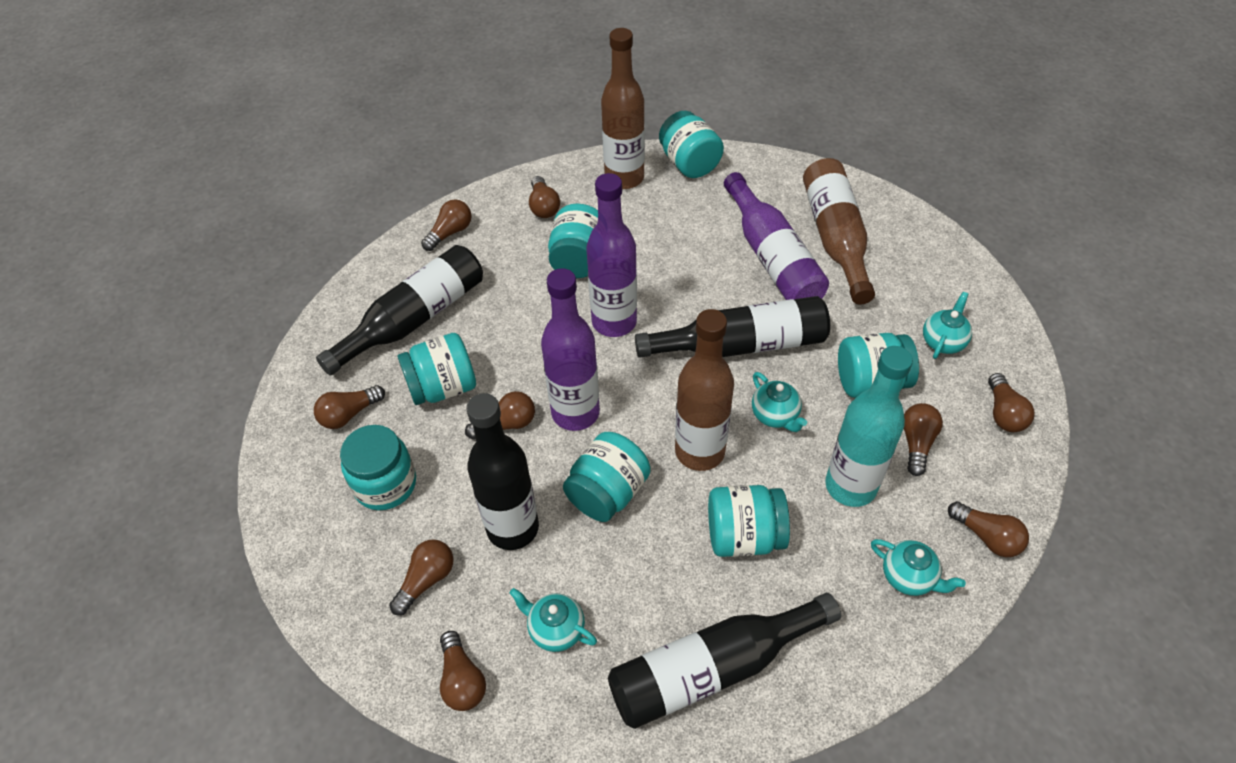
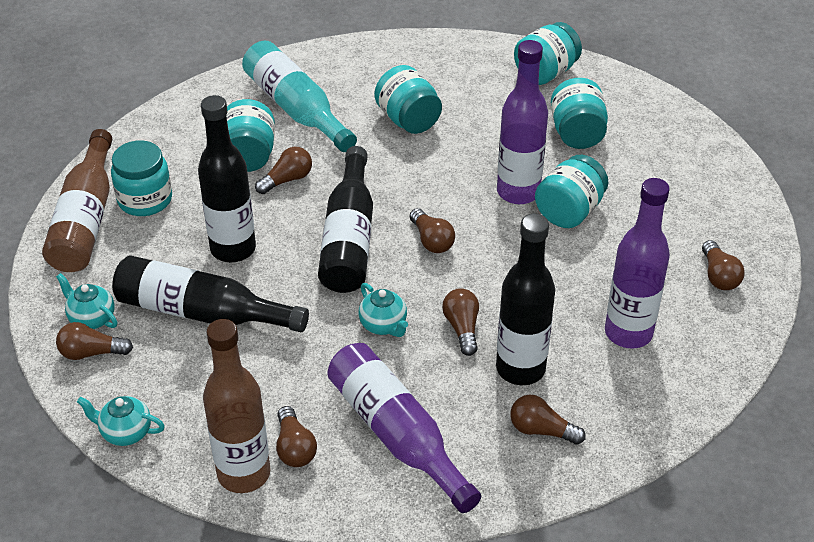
brown bottle: [601,28,645,189] [675,309,734,471] [803,158,875,305] = 3 -> [42,129,112,272] [203,319,270,493] = 2
brown light bulb: [314,385,385,429] [389,539,453,615] [421,199,471,251] [440,631,486,711] [465,391,535,440] [529,176,560,218] [904,403,943,476] [948,501,1029,557] [988,373,1035,432] = 9 -> [56,322,133,360] [255,147,312,194] [276,406,317,467] [410,208,455,253] [442,288,479,356] [510,394,586,445] [702,240,745,290] = 7
turquoise jar: [340,425,416,510] [398,333,476,405] [548,204,598,278] [563,432,651,522] [659,111,724,178] [708,485,790,557] [838,333,919,398] = 7 -> [111,140,172,216] [226,99,275,172] [374,65,442,134] [514,22,582,85] [535,155,609,228] [551,78,608,149] = 6
turquoise teapot: [509,588,597,652] [752,372,807,432] [871,539,966,596] [923,292,972,359] = 4 -> [56,273,117,329] [77,396,165,446] [359,283,408,337] = 3

